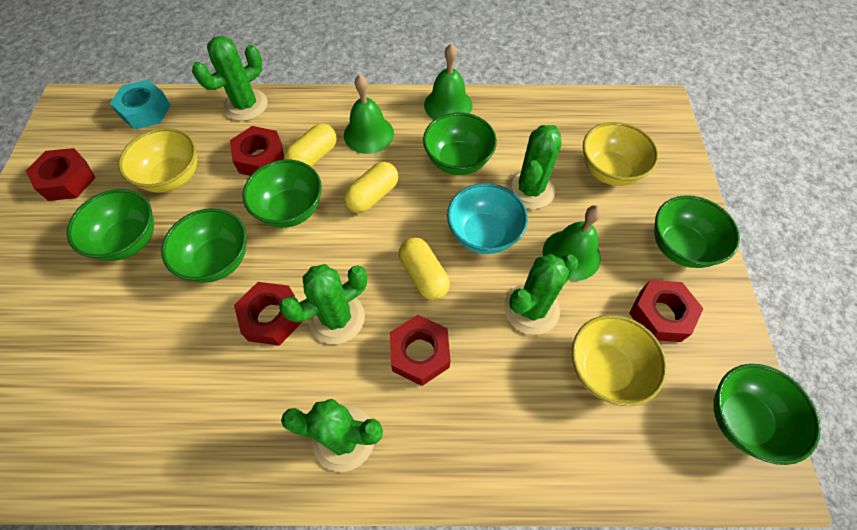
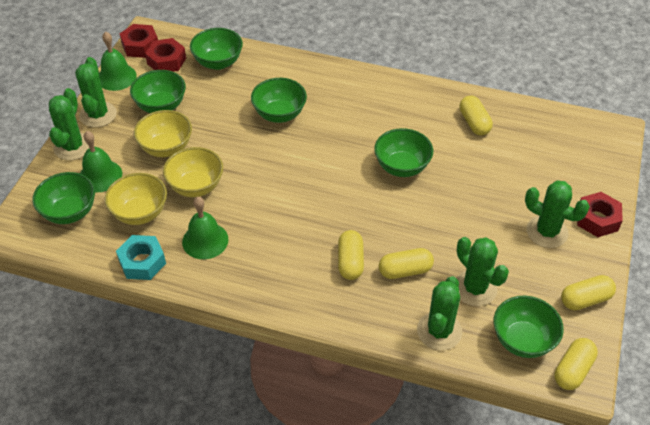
red nut: [26,148,95,201] [230,126,284,176] [234,282,303,346] [390,315,451,386] [629,280,704,342] = 5 -> [120,24,158,58] [145,38,186,72] [577,192,623,237] = 3
turquoise bowl: [447,183,528,254] = 1 -> none = 0
yellow capsule: [284,123,337,167] [344,162,398,213] [399,237,450,300] = 3 -> [338,230,364,280] [379,248,434,279] [459,95,493,135] [555,338,598,390] [561,275,616,310] = 5

